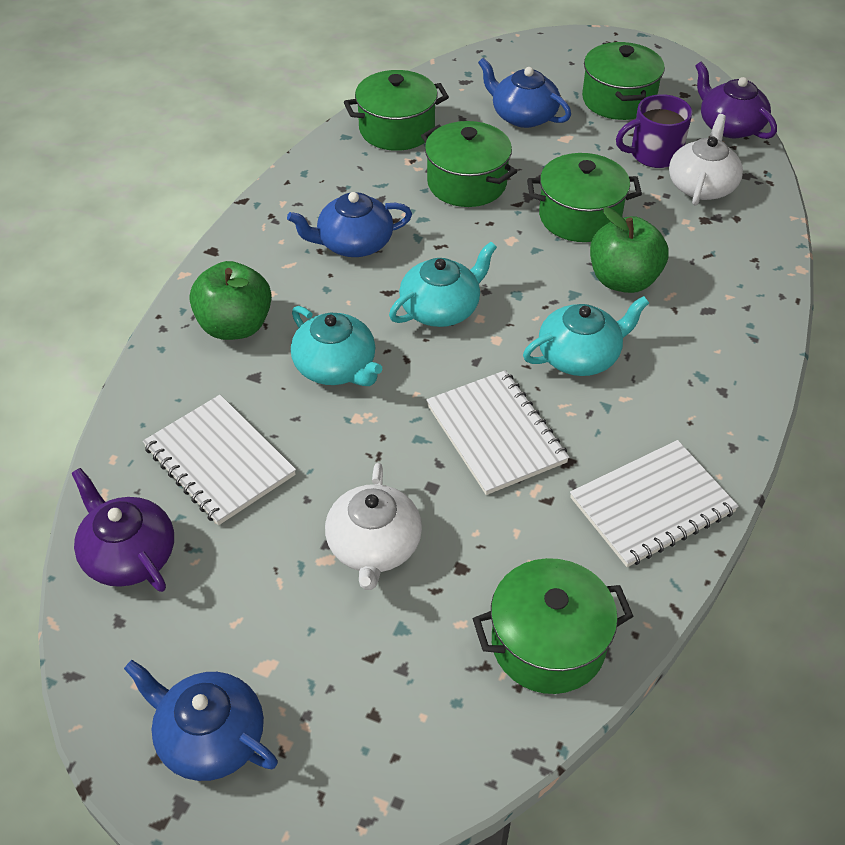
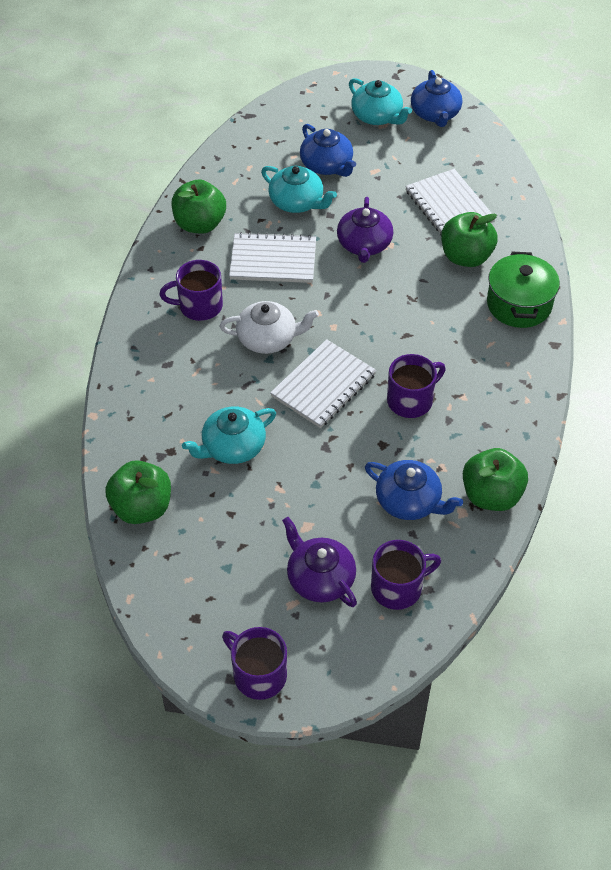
green apple: [190,261,272,340] [590,207,668,293] = 2 -> [105,460,171,524] [172,179,226,234] [441,212,498,267] [463,448,528,511] = 4
green pot: [344,70,449,151] [421,121,517,207] [473,558,633,694] [527,153,642,242] [582,42,665,120] = 5 -> [487,252,560,328] = 1
purple mug: [616,94,692,168] = 1 -> [160,260,223,321] [222,627,287,700] [371,540,441,610] [387,354,446,418] = 4
white teapot: [325,463,422,590] [669,114,743,206] = 2 -> [220,301,319,354] = 1

